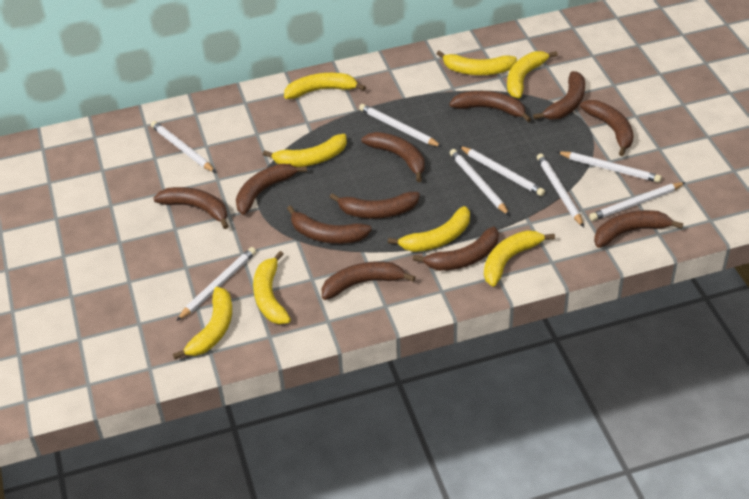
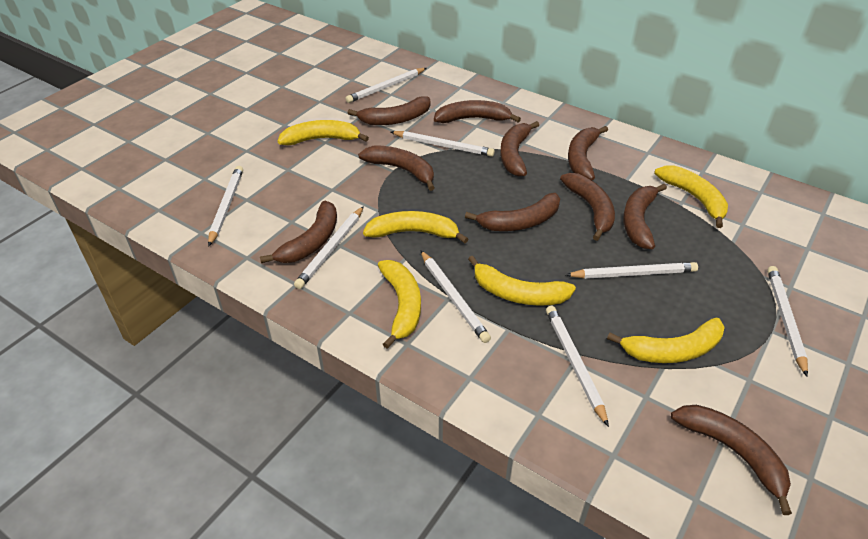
brown banana: [153,187,228,229] [236,164,307,215] [287,205,372,244] [322,262,415,300] [330,192,420,219] [361,132,425,182] [413,227,499,271] [449,91,531,122] [533,71,585,120] [580,100,634,156] [594,210,683,248] = 11 -> [260,201,337,263] [348,96,431,125] [358,145,434,191] [434,100,521,123] [465,193,560,231] [500,121,539,176] [560,173,615,241] [568,126,608,181] [623,184,667,249] [671,405,792,515] = 10
yellow banana: [173,287,232,359] [253,251,291,324] [263,134,347,167] [284,73,366,99] [388,206,470,252] [437,51,517,75] [484,230,555,287] [507,51,558,98] = 8 -> [278,120,369,145] [363,211,468,243] [378,260,421,349] [468,256,576,306] [607,318,725,363] [654,165,728,228] = 6

